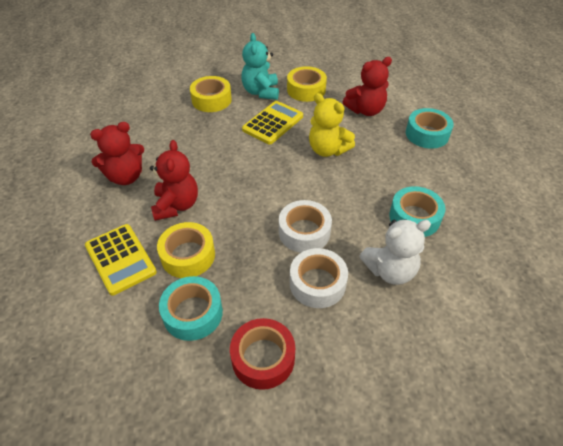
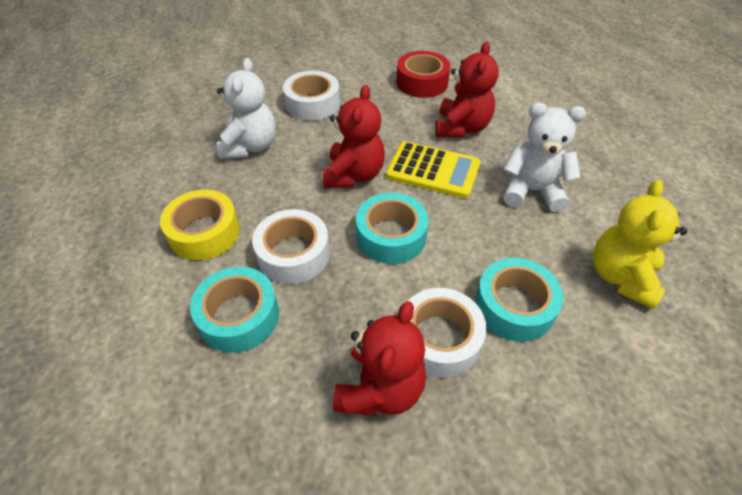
turquoise teddy bear: [241,33,279,100] = 1 -> none = 0
white tape: [279,200,332,253] [290,248,348,308] = 2 -> [252,209,330,284] [283,71,340,121] [408,288,487,378] = 3
white teddy bear: [359,219,431,285] = 1 -> [217,58,276,159] [503,103,586,212] = 2
yellow calculator: [85,224,157,296] [242,101,303,144] = 2 -> [386,141,481,198] = 1
yellow tape: [157,222,215,278] [190,76,232,112] [287,66,327,102] = 3 -> [160,190,240,260] = 1

